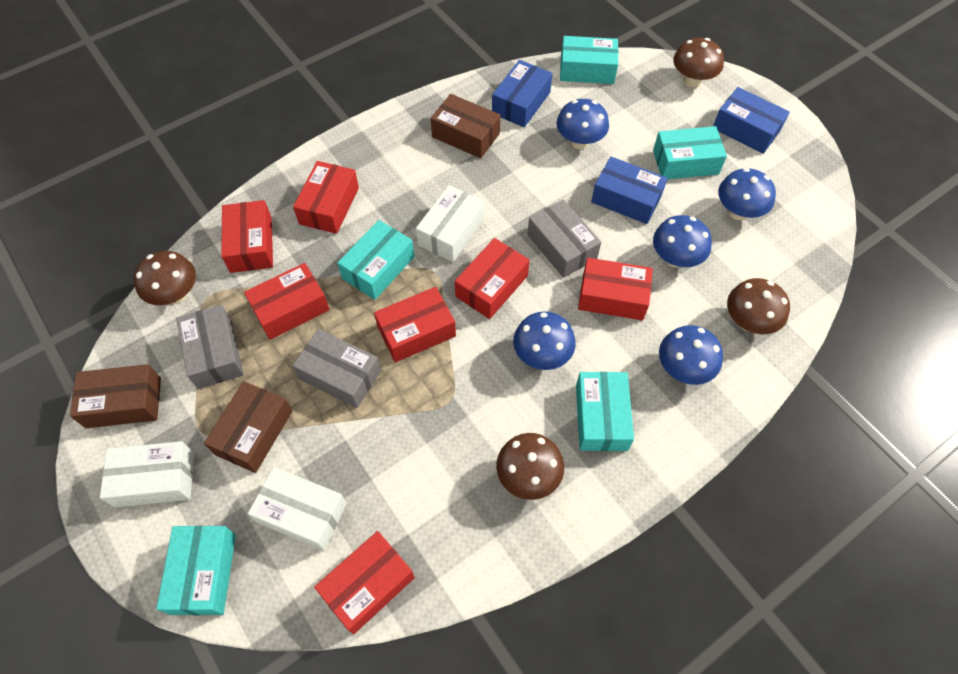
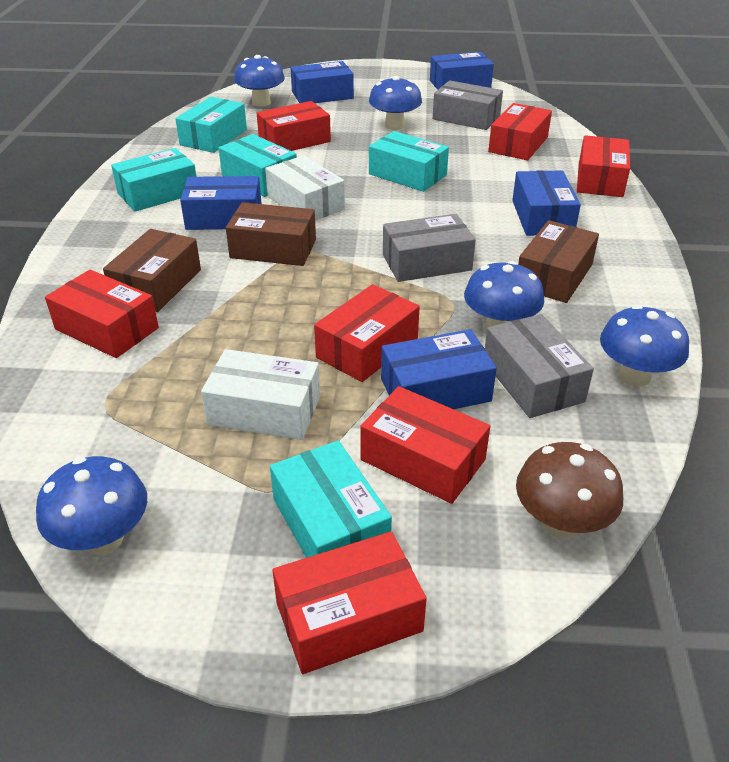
blue box: [492,60,552,127] [591,157,668,224] [713,87,790,154] = 3 -> [180,176,262,230] [290,61,354,103] [381,329,497,409] [430,52,494,90] [512,170,581,236] = 5
brown mushroom: [134,251,196,305] [496,433,564,500] [673,38,724,87] [727,278,790,334] = 4 -> [516,442,623,539] = 1
white box: [100,441,194,508] [248,467,347,551] [416,185,485,262] = 3 -> [201,349,320,440] [265,155,345,221] = 2

